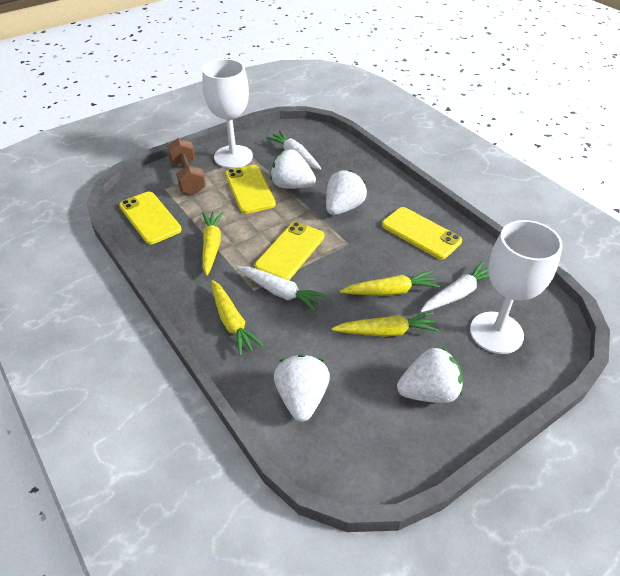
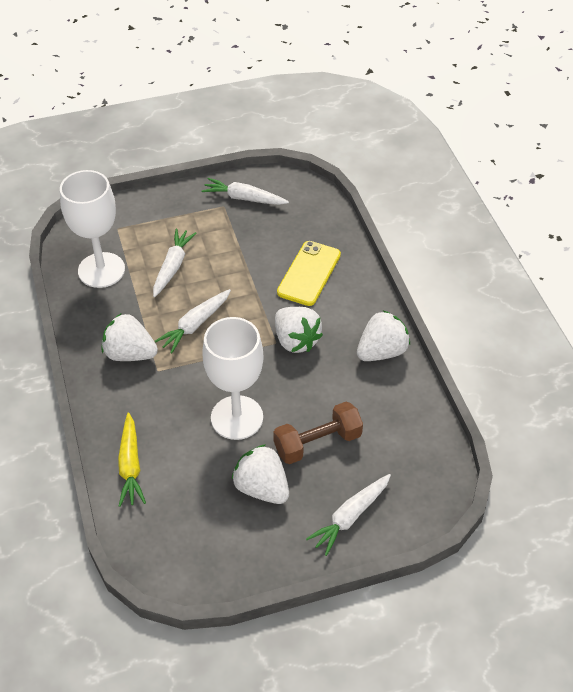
white carrot: [237,266,327,312] [266,131,321,170] [421,261,489,312] = 3 -> [153,229,197,297] [155,289,231,353] [202,178,289,205] [306,474,391,556] = 4
yellow carrot: [202,211,224,276] [211,280,264,356] [332,312,439,337] [340,270,440,296] = 4 -> [118,413,146,507] = 1
yellow phone: [119,192,182,244] [225,165,276,214] [255,222,325,280] [382,207,462,259] = 4 -> [277,241,341,306] = 1

